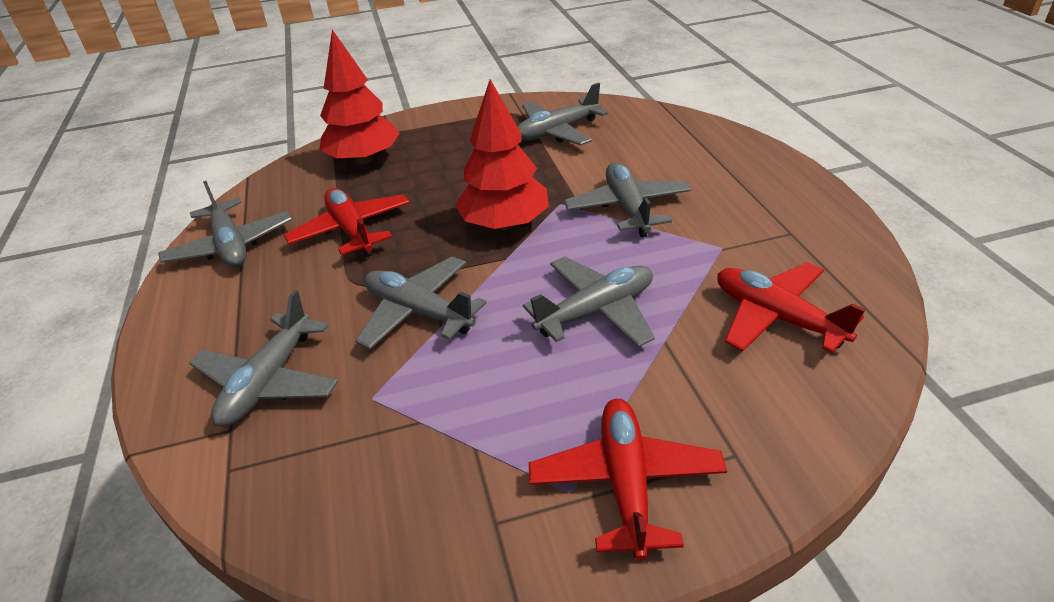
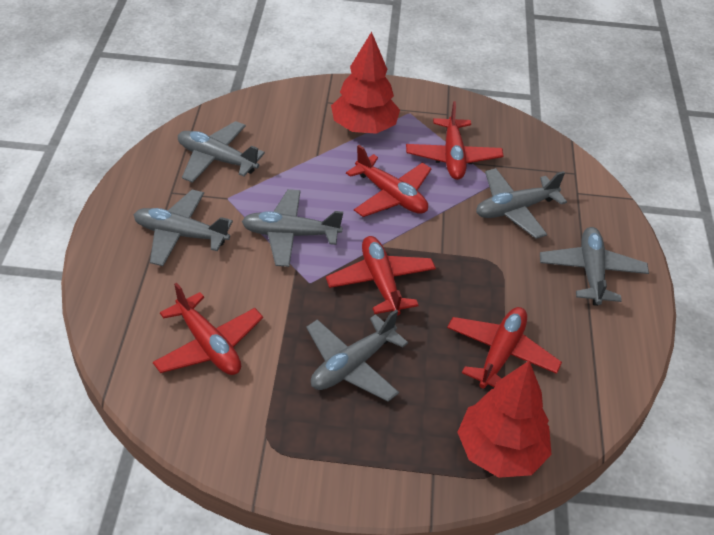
red plane: [284,188,410,257] [529,399,727,561] [717,262,865,353] = 3 -> [153,283,263,375] [326,236,436,316] [346,145,432,217] [406,101,504,180] [447,307,562,389] = 5

